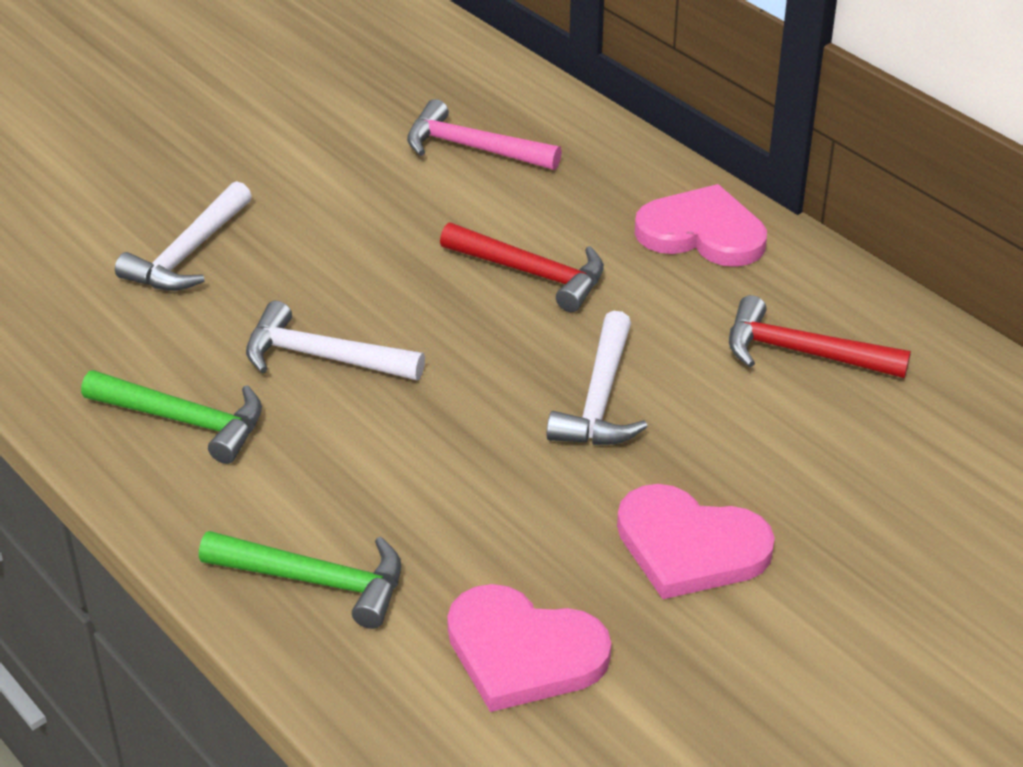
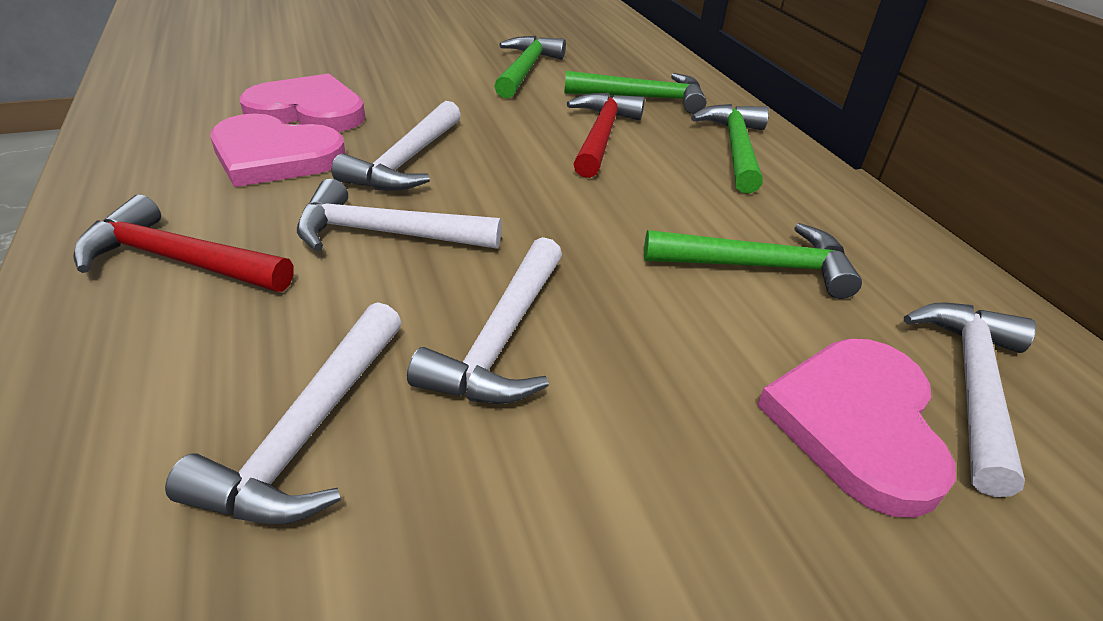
green hammer: [81,370,262,464] [199,531,401,629] = 2 -> [494,36,566,98] [564,71,707,114] [644,223,862,299] [691,104,769,194] = 4
pink hammer: [407,99,562,170] = 1 -> none = 0
white hammer: [115,181,252,291] [246,301,425,380] [547,311,648,445] = 3 -> [165,302,402,525] [297,179,502,251] [332,101,461,191] [407,237,562,404] [904,302,1036,497] = 5

